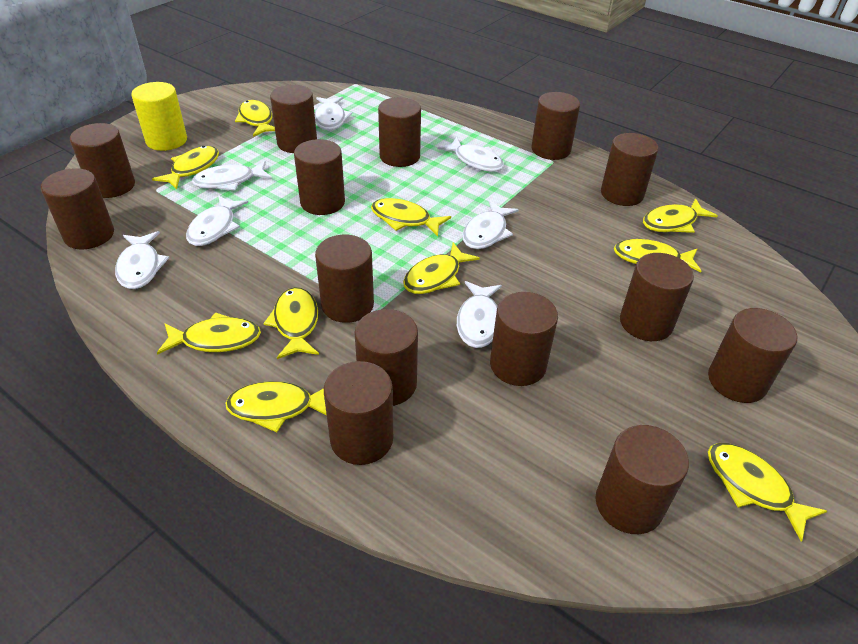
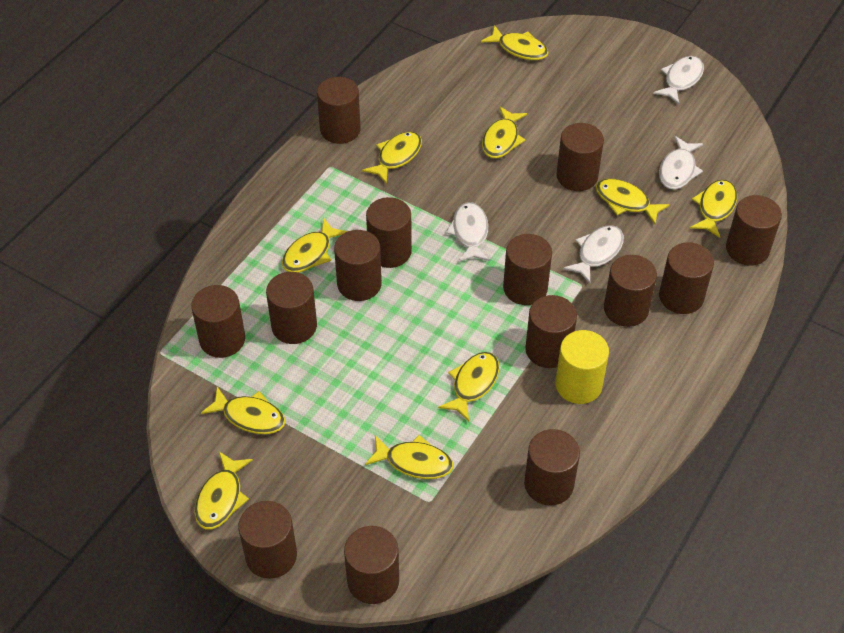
white fish: [115,231,169,289] [186,195,248,246] [192,161,272,191] [315,97,352,130] [437,137,504,172] [457,281,502,348] [462,200,519,249] = 7 -> [446,202,490,262] [563,225,624,283] [653,56,704,104] [659,136,703,190] = 4

